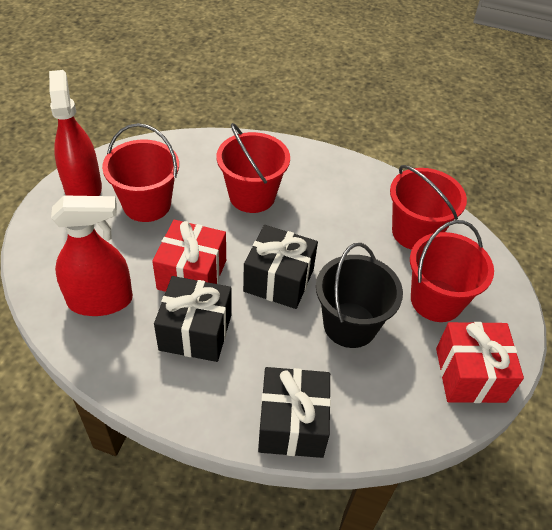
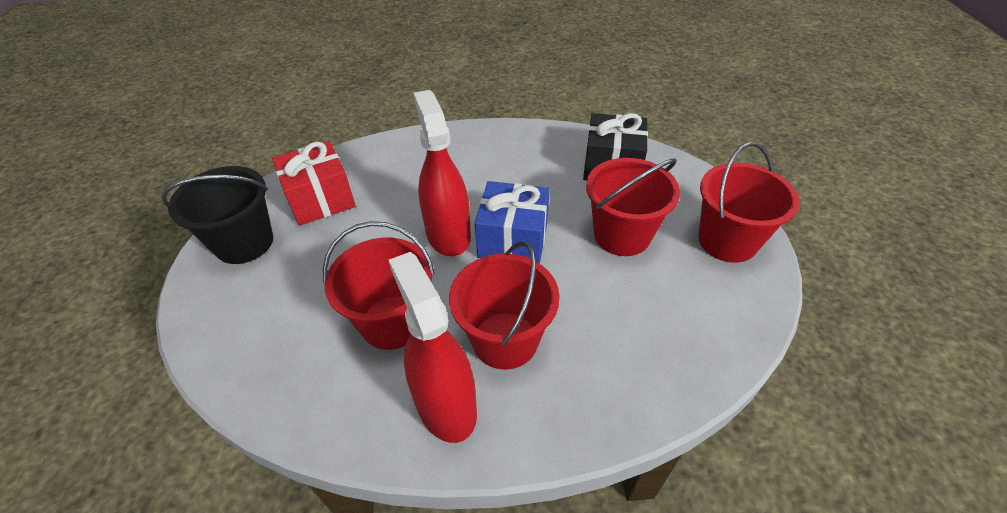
black gift: [154,276,232,362] [243,225,318,309] [258,367,331,458] = 3 -> [583,113,648,180] = 1
blue gift: none = 0 -> [475,181,550,264] = 1
red gift: [152,220,226,292] [436,322,524,403] = 2 -> [272,141,356,226] = 1

